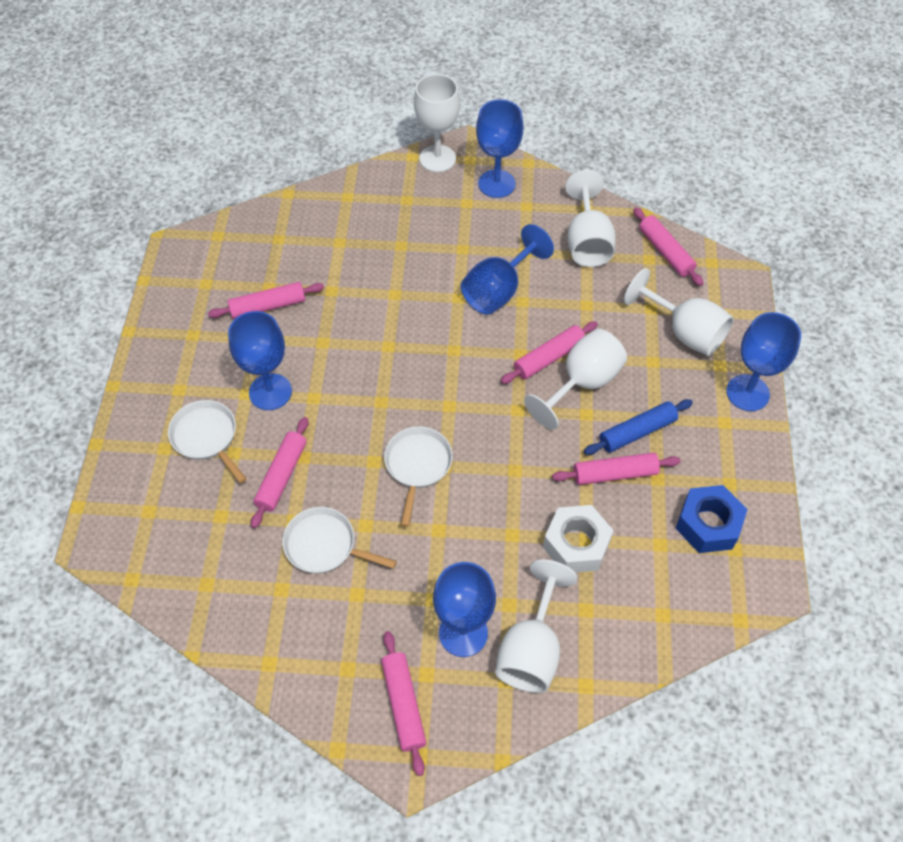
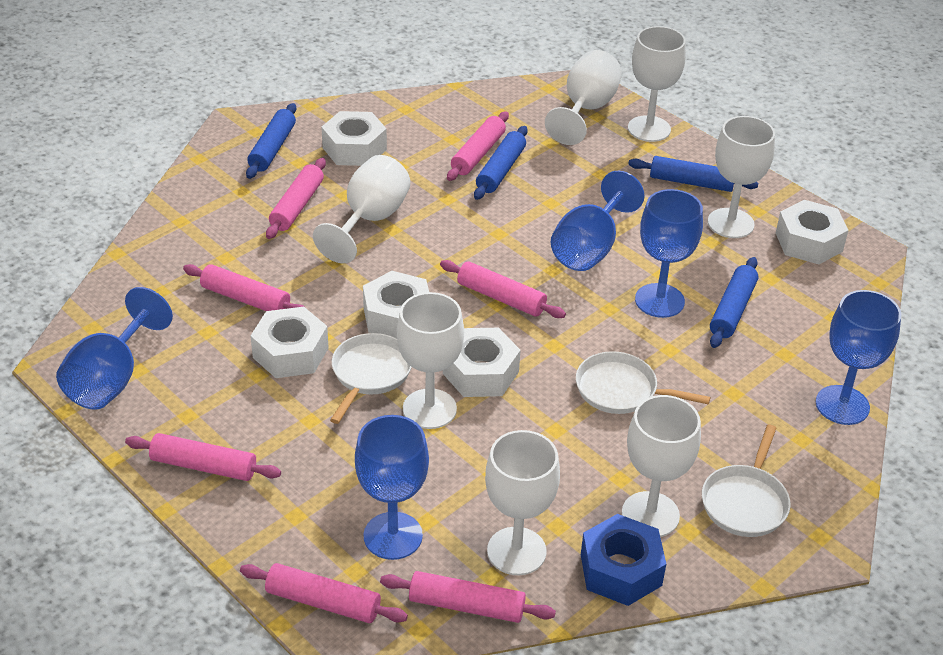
blue rolling pin: [584,399,693,455] = 1 -> [246,103,296,179] [474,126,528,200] [628,156,758,192] [710,257,758,348] = 4
pink rolling pin: [208,282,324,319] [251,417,309,528] [381,631,426,776] [501,321,598,384] [552,453,680,485] [633,208,704,286] = 6 -> [125,433,281,481] [183,264,306,311] [240,563,408,623] [266,158,326,239] [380,571,556,623] [440,260,566,318] [447,111,509,181] = 7
white goblet: [414,74,460,172] [495,559,577,693] [524,329,627,430] [565,170,616,267] [624,268,734,356] = 5 -> [313,155,411,263] [397,292,464,429] [485,430,560,575] [545,50,622,145] [622,395,701,537] [628,26,686,142] [708,116,775,238] = 7
white nut: [543,505,614,572] = 1 -> [251,307,329,378] [321,111,387,166] [363,271,429,338] [443,328,521,397] [776,200,849,264] = 5

